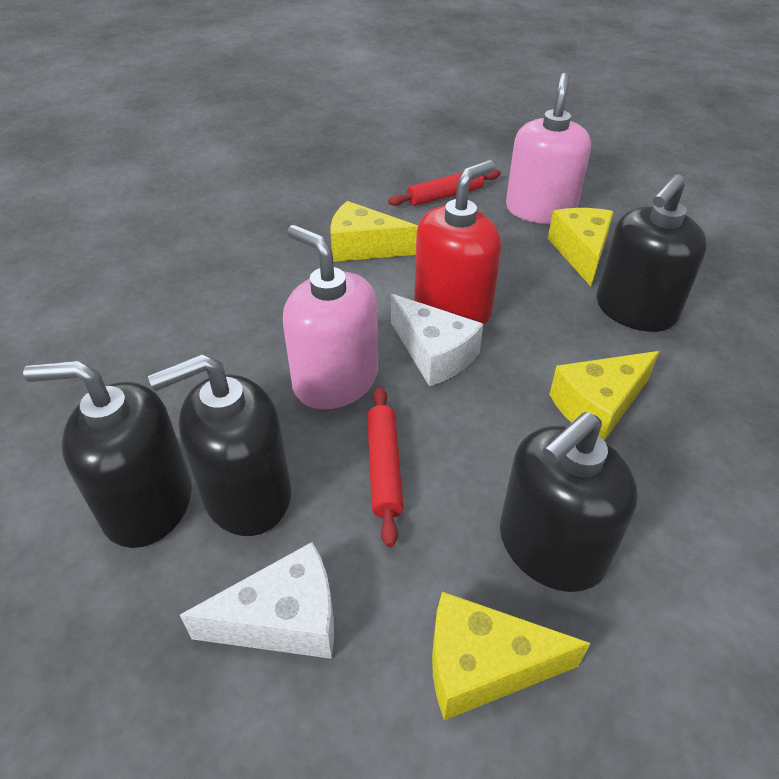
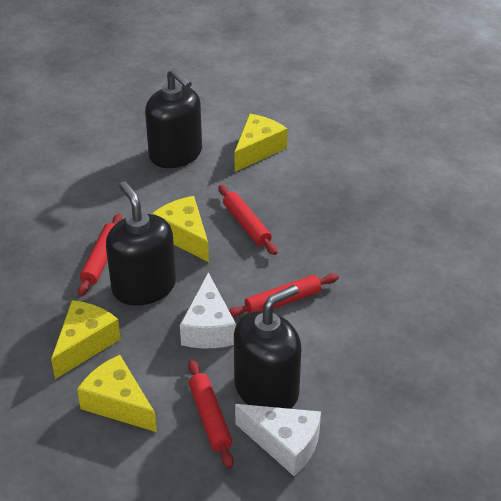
black soap dispenser: [23,360,192,548] [148,354,291,536] [500,412,638,592] [596,174,707,332] = 4 -> [106,181,176,305] [145,68,202,168] [234,285,301,409] = 3
pink soap dispenser: [283,225,378,409] [506,73,591,224] = 2 -> none = 0
red rolling pin: [367,386,404,547] [388,169,501,206] = 2 -> [78,213,122,297] [188,360,234,468] [218,185,277,255] [229,273,339,318] = 4
red soap dispenser: [414,160,501,325] = 1 -> none = 0

